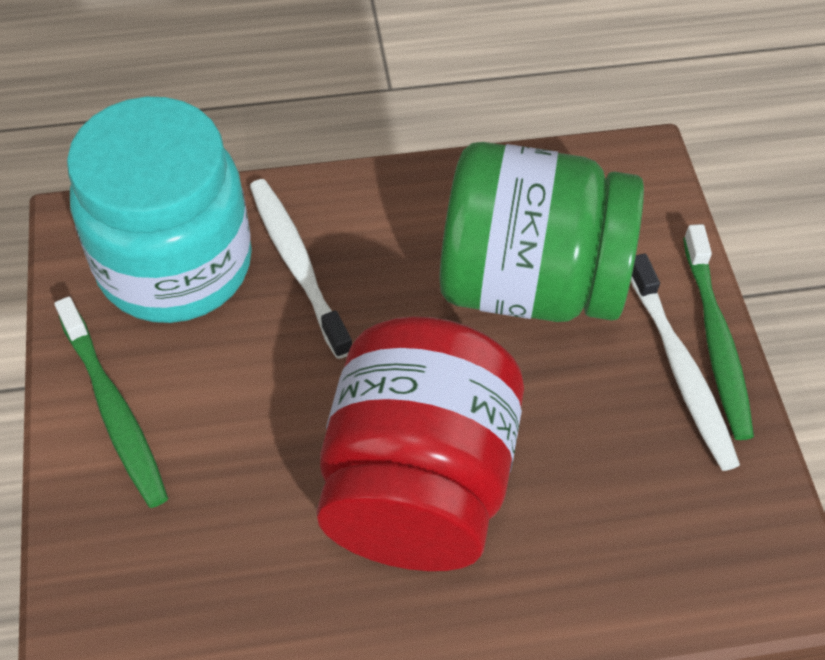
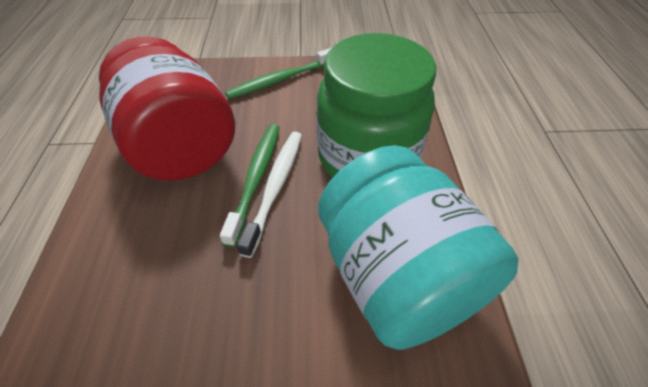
white toothbrush: [250,179,352,359] [631,253,740,471] = 2 -> [237,132,302,258] = 1

